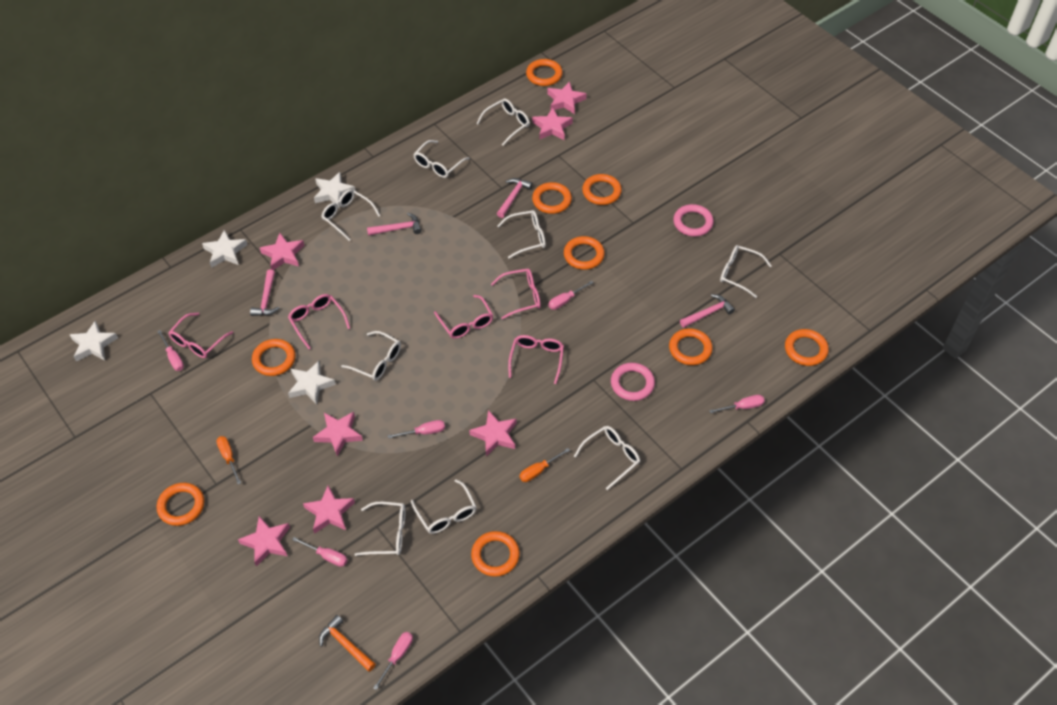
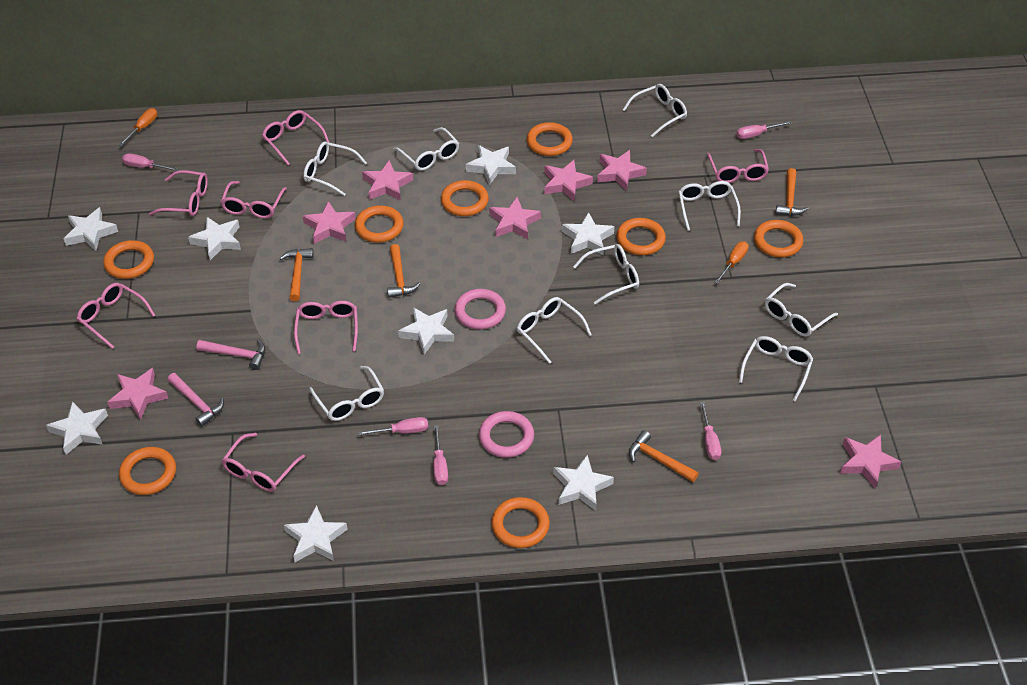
orange hammer: [319,615,376,672] = 1 -> [279,248,314,301] [387,244,420,298] [629,430,699,482] [775,168,808,216] = 4
orange ring: [157,483,204,526] [252,339,296,376] [471,531,520,577] [526,59,563,86] [532,182,572,214] [564,236,605,270] [582,174,622,205] [669,328,713,365] [785,329,829,366] = 9 -> [103,240,154,279] [119,447,176,495] [355,205,404,243] [441,180,489,216] [491,497,550,548] [527,122,573,156] [616,218,666,255] [754,220,803,257] = 8
pink glasses: [168,313,233,358] [288,294,350,349] [434,295,493,339] [491,269,541,319] [508,335,564,384] = 5 -> [77,283,155,349] [149,170,208,216] [220,181,287,218] [222,433,305,492] [262,110,330,165] [294,301,358,354] [707,149,769,183] = 7
pink hammer: [250,269,280,316] [367,213,422,236] [497,178,533,218] [680,294,735,328] = 4 -> [168,373,224,427] [196,339,266,370] = 2
pink screwdriver: [157,330,184,371] [292,537,348,567] [373,632,413,690] [387,420,445,439] [548,281,594,310] [709,395,765,413] = 6 -> [122,153,179,171] [358,417,428,436] [433,425,448,485] [700,402,721,460] [736,121,791,139] = 5
white star: [70,321,118,362] [202,230,248,268] [288,361,336,405] [314,172,355,208] = 4 -> [46,401,108,455] [64,207,118,251] [188,217,241,260] [284,505,348,562] [398,307,454,355] [466,145,516,185] [554,455,614,511] [562,212,615,255] = 8

